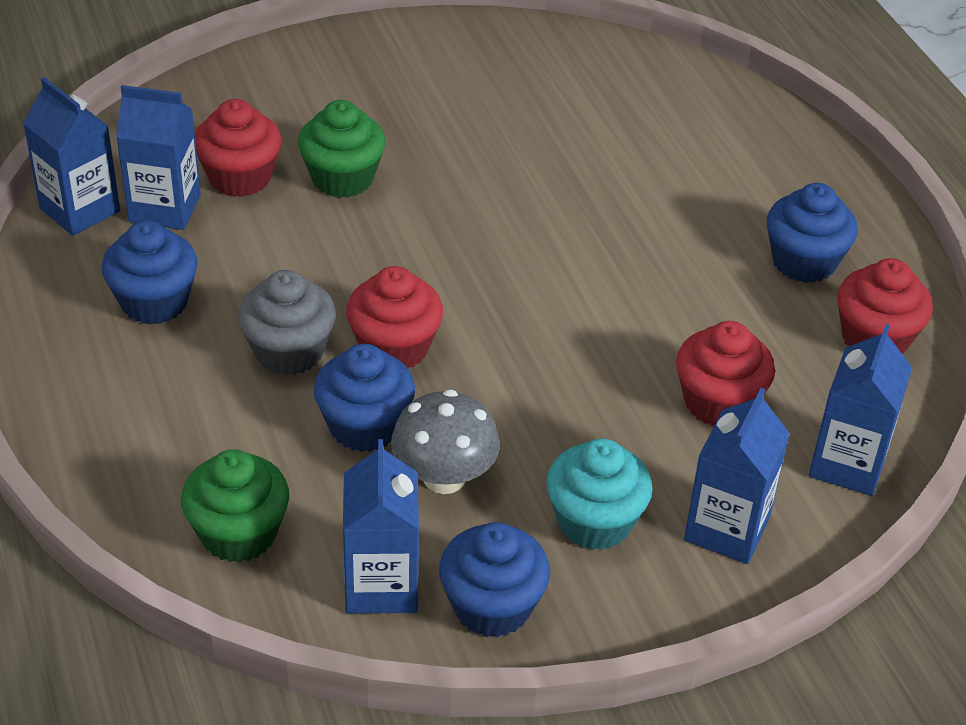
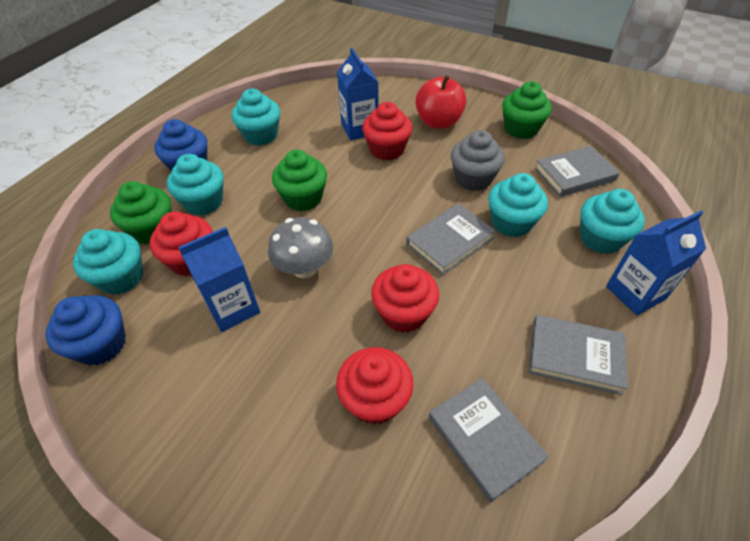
blue carton: [23,77,120,236] [116,85,201,230] [343,439,419,614] [684,388,790,564] [809,324,912,496] = 5 -> [178,227,260,332] [337,48,379,140] [606,210,706,316] = 3
blue cupcake: [102,221,198,325] [314,344,415,452] [439,522,550,637] [767,183,858,283] = 4 -> [45,295,126,366] [154,119,207,172] = 2
green cupcake: [181,449,289,563] [298,100,386,198] = 2 -> [110,181,171,244] [272,149,327,211] [502,81,552,139] = 3
grey book: none = 0 -> [406,203,496,275] [429,378,549,502] [529,315,628,395] [534,146,620,197] = 4
red apple: none = 0 -> [415,75,467,129] = 1
turquoise cupcake: [546,438,652,550] = 1 -> [73,229,143,295] [167,154,223,215] [232,89,280,146] [488,173,548,237] [580,189,645,254] = 5

